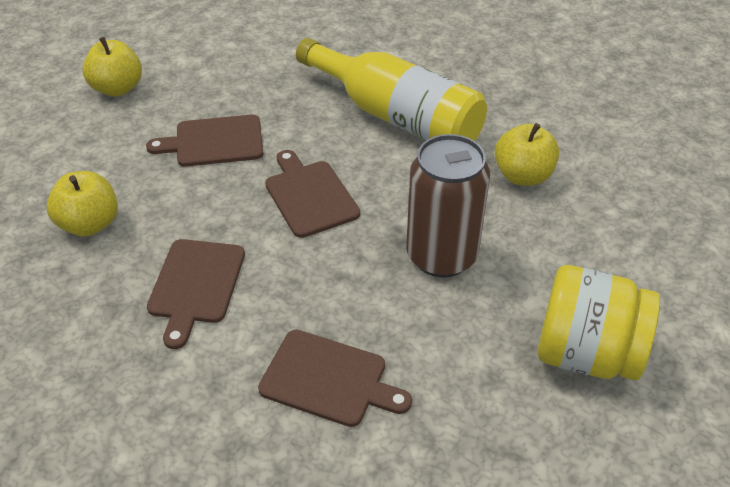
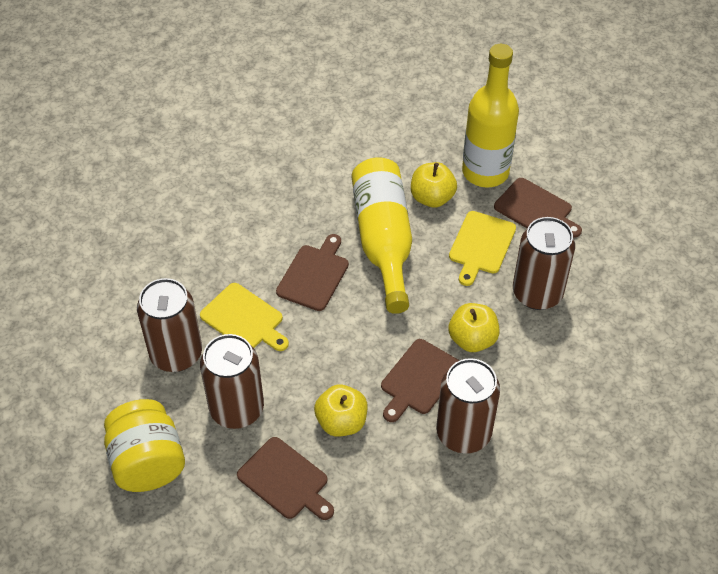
brown can: [406,134,490,278] = 1 -> [137,278,202,372] [200,334,264,429] [436,358,500,454] [513,217,575,310] = 4
yellow bottle: [296,38,487,141] = 1 -> [352,157,412,314] [462,44,519,187] = 2
yellow cutting board: none = 0 -> [200,283,289,351] [449,211,516,286] = 2

